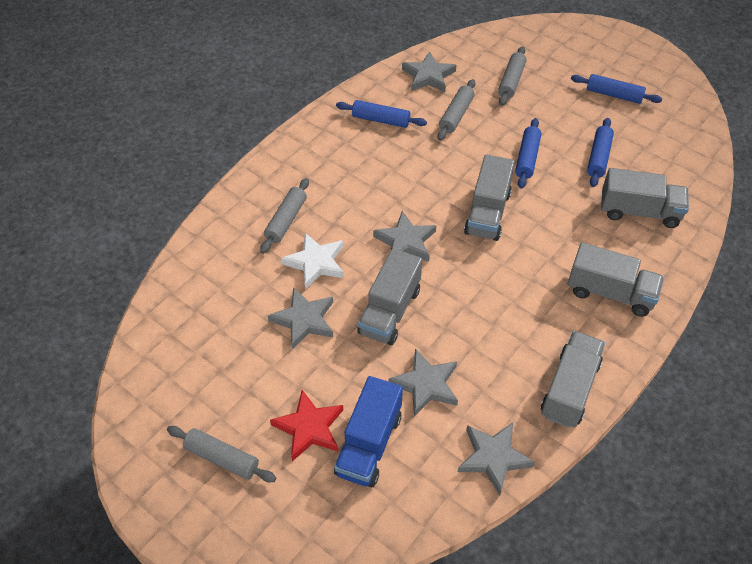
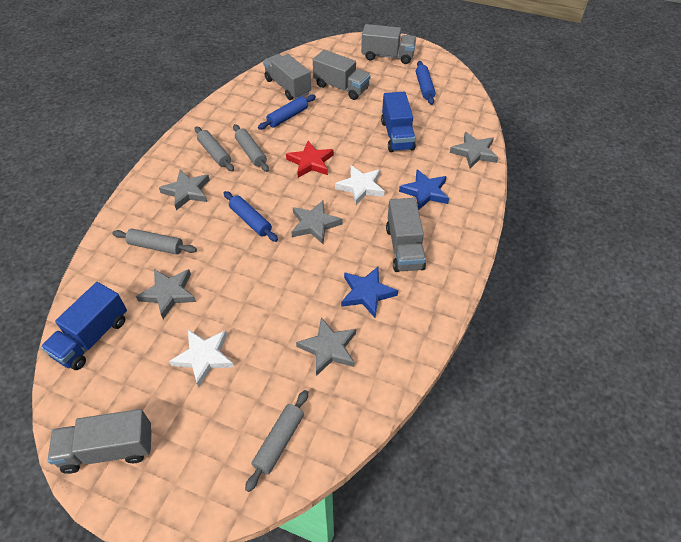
blue rolling pin: [336,100,427,128] [515,118,541,189] [571,74,662,104] [587,118,614,187] = 4 -> [224,191,278,242] [258,95,316,130] [416,61,436,105] = 3
blue star: none = 0 -> [341,267,398,318] [399,169,449,210] = 2
blue truck: [334,376,403,487] = 1 -> [41,282,127,370] [381,92,416,152] = 2
white star: [281,233,344,290] = 1 -> [169,330,234,387] [335,165,385,205] = 2

